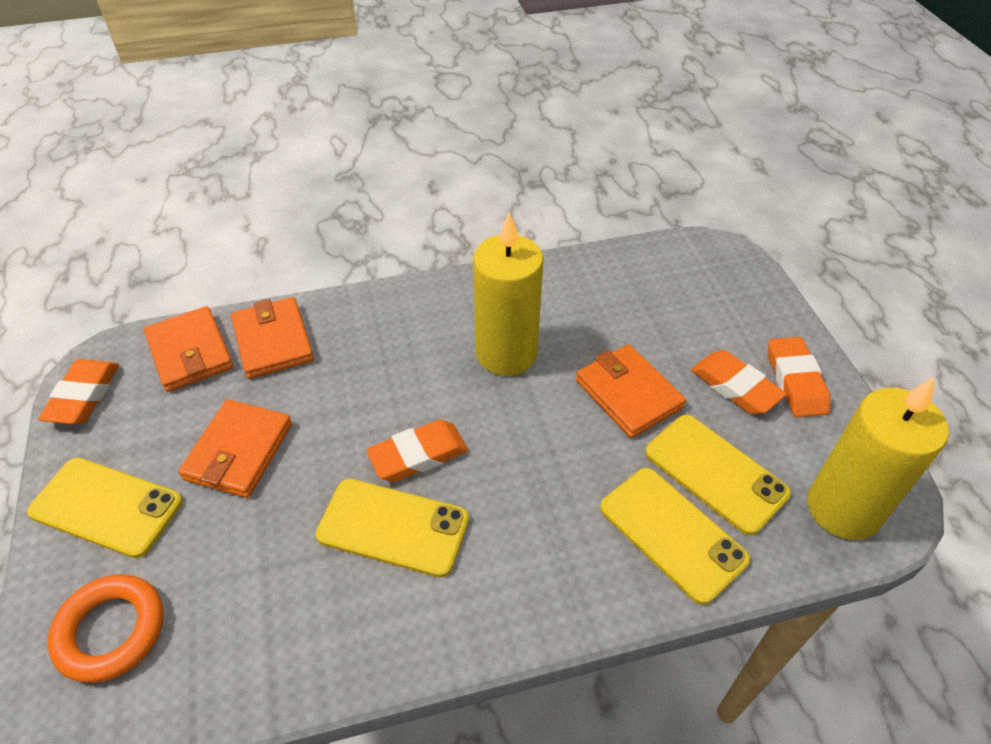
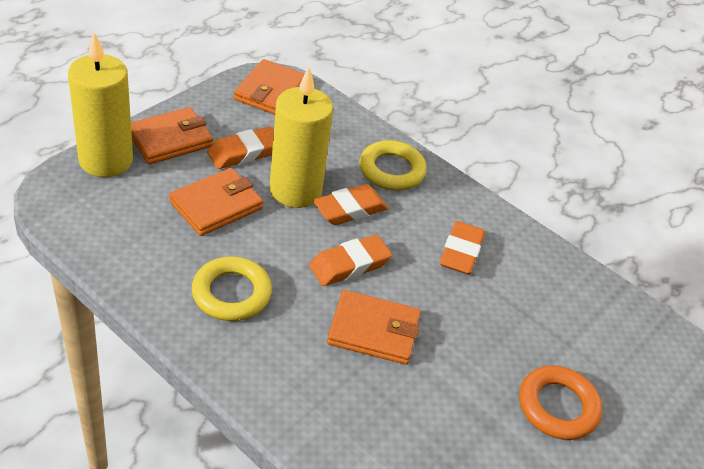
yellow phone: [27,458,183,558] [316,479,469,577] [600,468,750,605] [645,415,791,535] = 4 -> none = 0
yellow ring: none = 0 -> [192,256,272,321] [360,140,427,190] = 2

